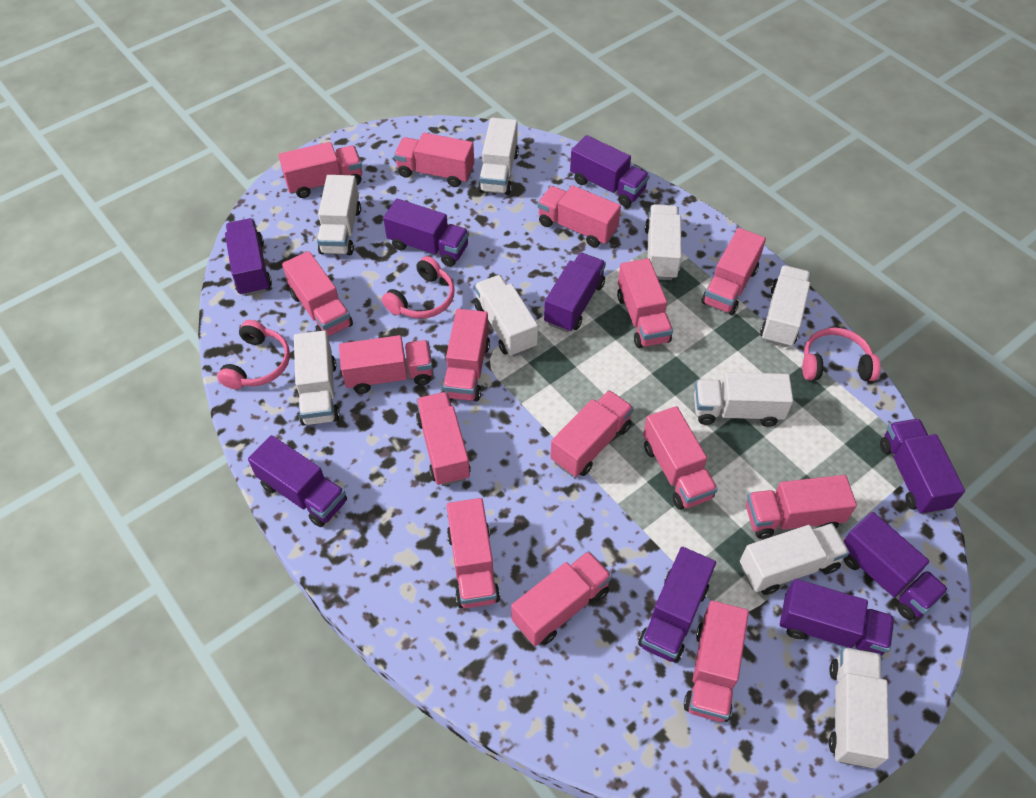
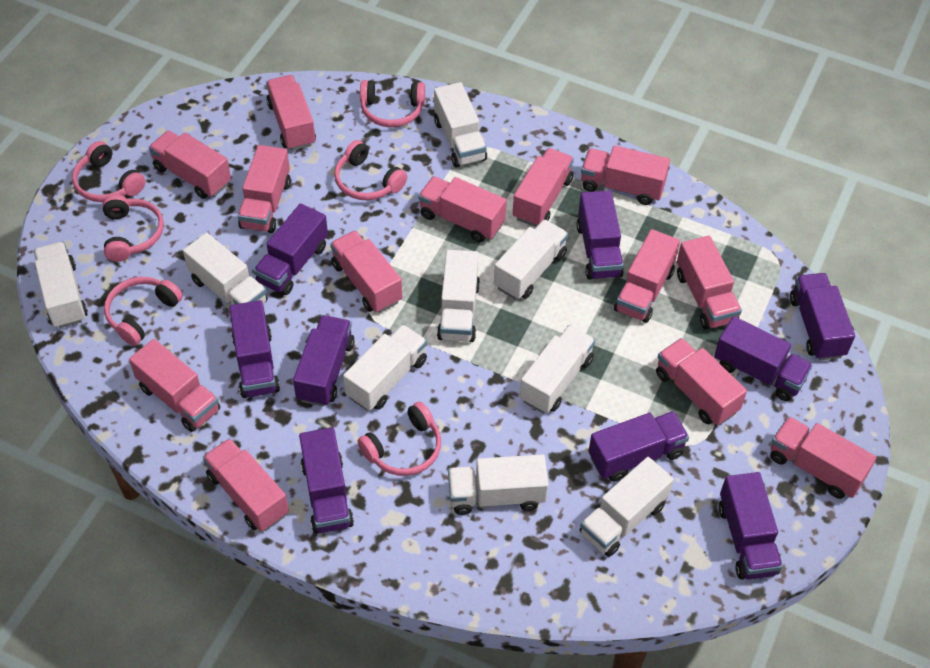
pink headphones: [217,320,290,389] [382,256,454,319] [802,327,880,381] = 3 -> [72,141,145,202] [103,194,164,262] [104,277,183,346] [334,140,407,200] [358,402,441,476] [360,80,425,127] = 6
pink truck: [278,142,362,198] [282,251,353,336] [339,335,433,394] [394,133,474,187] [416,392,471,486] [442,309,490,402] [447,498,500,608] [511,551,612,646] [537,185,621,247] [550,390,634,477] [617,258,673,348] [643,406,718,510] [684,601,749,722] [701,228,766,315] [746,475,857,539] = 15 -> [129,339,220,432] [149,130,231,199] [203,438,289,532] [238,145,291,233] [266,75,316,151] [330,230,402,313] [418,176,506,242] [513,148,574,227] [581,145,670,205] [614,229,680,323] [656,338,747,426] [677,236,742,330] [770,416,876,499] = 13

